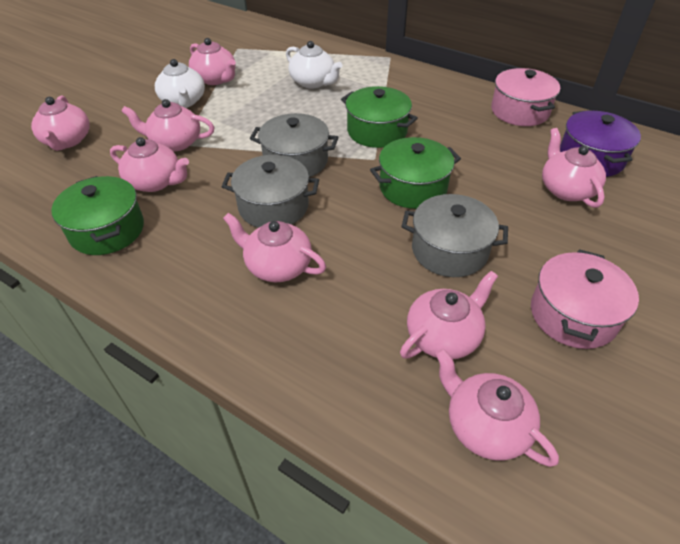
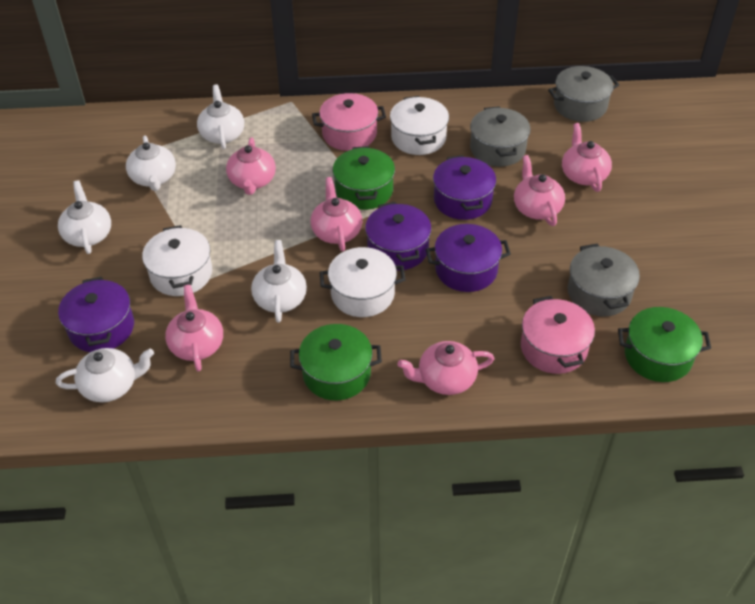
pink teapot: [31,96,90,151] [110,137,189,192] [121,99,215,151] [189,38,236,85] [223,213,326,282] [400,271,498,359] [435,349,559,467] [542,128,606,208] = 8 -> [165,285,223,371] [226,137,276,195] [310,177,362,252] [397,341,495,395] [514,155,565,226] [562,123,612,192] = 6
purple pot: [560,110,641,177] = 1 -> [58,277,134,352] [365,202,431,270] [426,224,511,292] [433,155,496,220] = 4
white pot: none = 0 -> [142,225,212,296] [320,247,406,317] [390,96,449,155] = 3
white teapot: [155,59,205,108] [286,41,342,89] = 2 -> [56,348,154,402] [58,180,111,254] [126,136,176,191] [197,84,244,149] [251,240,307,323] = 5

